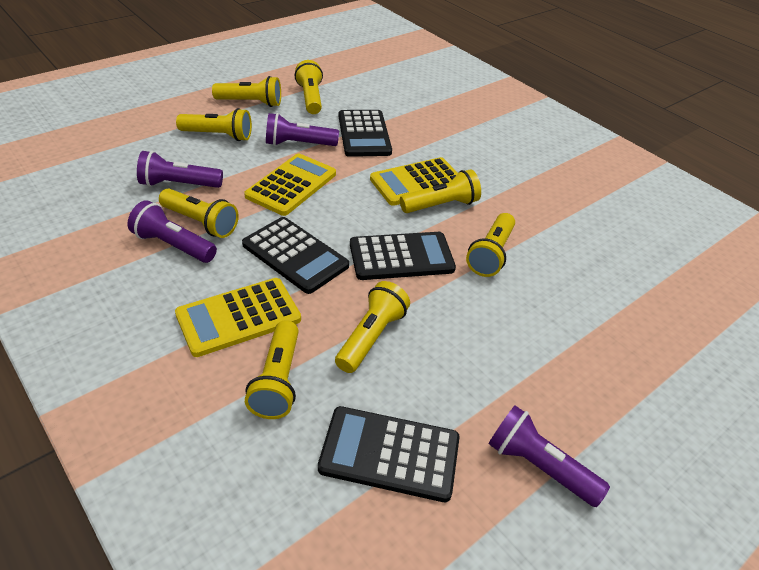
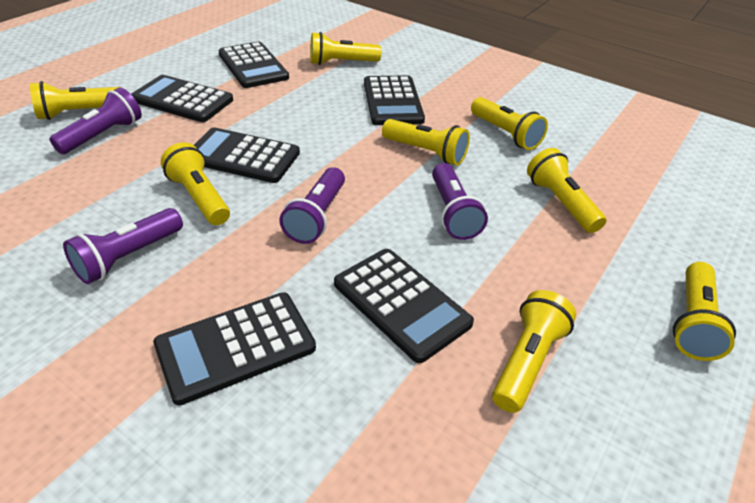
black calculator: [242,217,349,294] [318,406,460,502] [338,110,392,157] [350,232,456,280] = 4 -> [131,75,233,122] [153,292,316,405] [194,127,300,183] [218,42,289,88] [334,249,474,363] [364,75,425,125] = 6
yellow calculator: [175,278,301,357] [244,153,336,216] [370,157,458,206] = 3 -> none = 0

